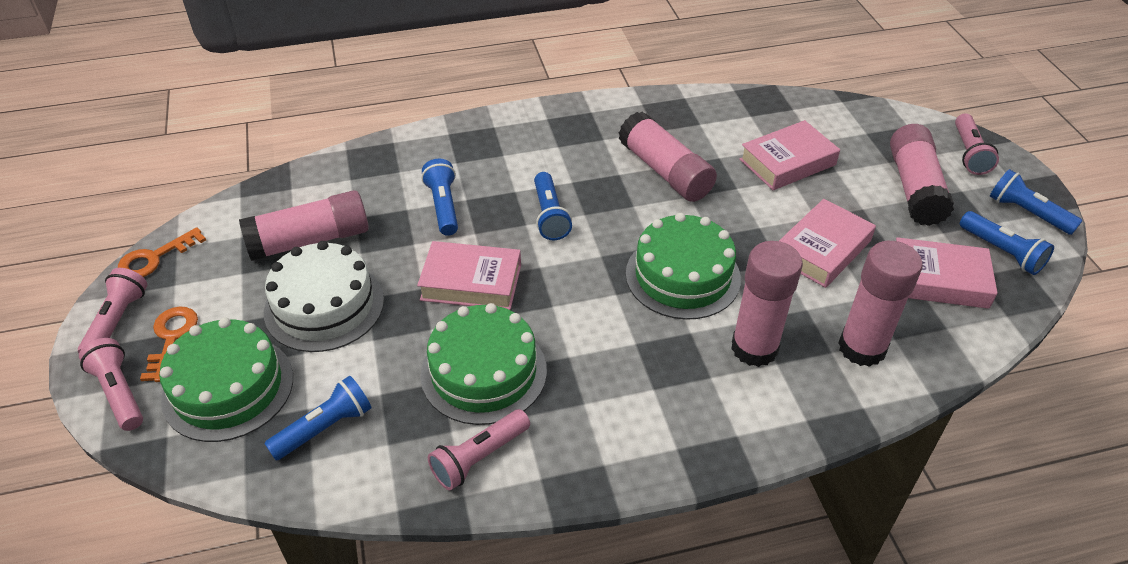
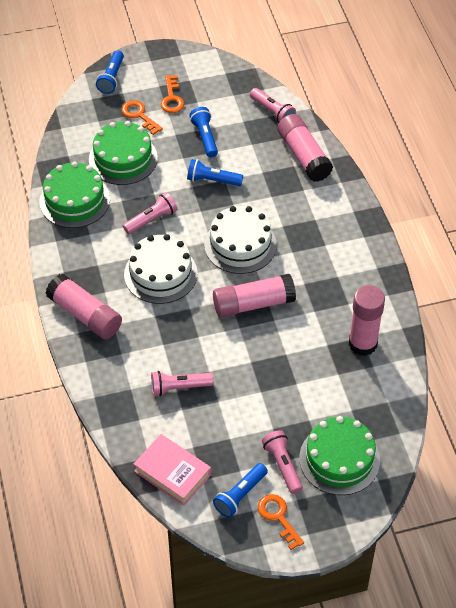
blue flashlight: [264,376,372,460] [421,159,458,236] [534,172,572,240] [960,211,1054,275] [990,169,1082,235] = 5 -> [96,50,124,94] [187,159,243,186] [189,107,218,157] [213,463,268,518] = 4
orange key: [118,227,206,277] [140,306,198,382] = 2 -> [122,100,163,135] [161,75,184,113] [258,494,304,550] = 3
pink book: [417,241,521,310] [739,120,840,190] [779,199,876,288] [896,237,997,309] = 4 -> [134,434,211,506] = 1
pink glue stick: [239,190,369,261] [619,111,717,202] [731,241,803,367] [838,241,923,367] [890,124,954,226] = 5 -> [46,274,122,339] [213,274,296,318] [277,114,333,182] [349,285,385,356] = 4
white cake: [264,241,384,352] = 1 -> [124,234,198,304] [204,206,277,274] = 2

